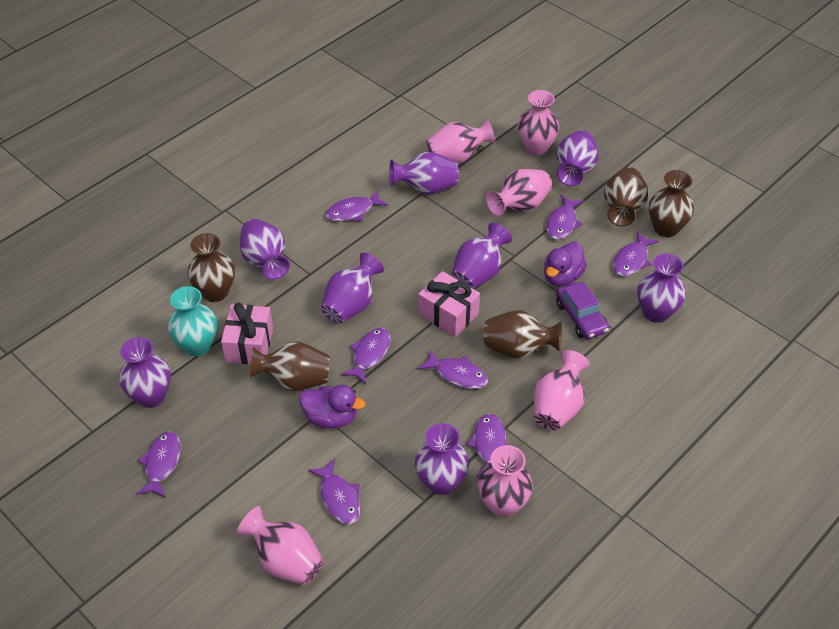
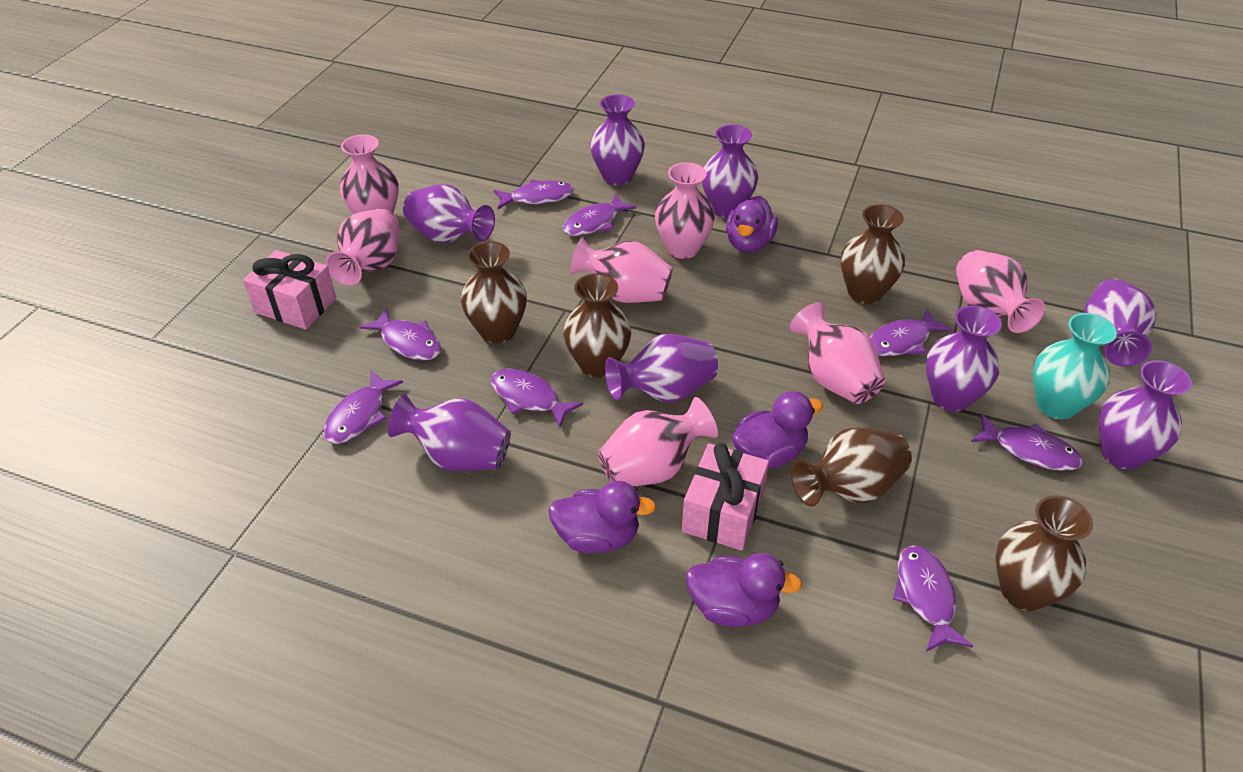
pink vase: [237,506,324,586] [426,119,495,164] [478,445,533,517] [486,169,552,217] [518,90,559,156] [534,350,590,430] = 6 -> [325,208,400,285] [340,134,399,214] [570,237,673,303] [598,397,718,486] [655,162,715,259] [790,302,886,404] [956,250,1045,333] = 7
purple car: [556,282,609,339] = 1 -> none = 0
purple duck: [299,385,365,428] [544,241,587,286] = 2 -> [548,481,656,554] [686,553,802,627] [726,196,778,253] [732,391,823,468] = 4

